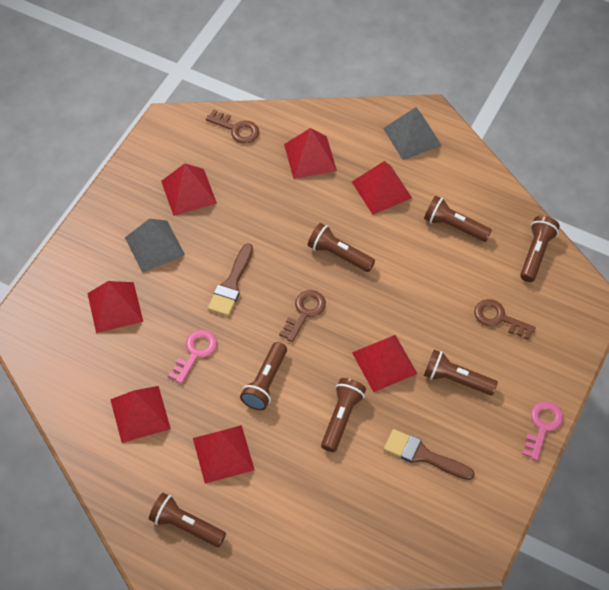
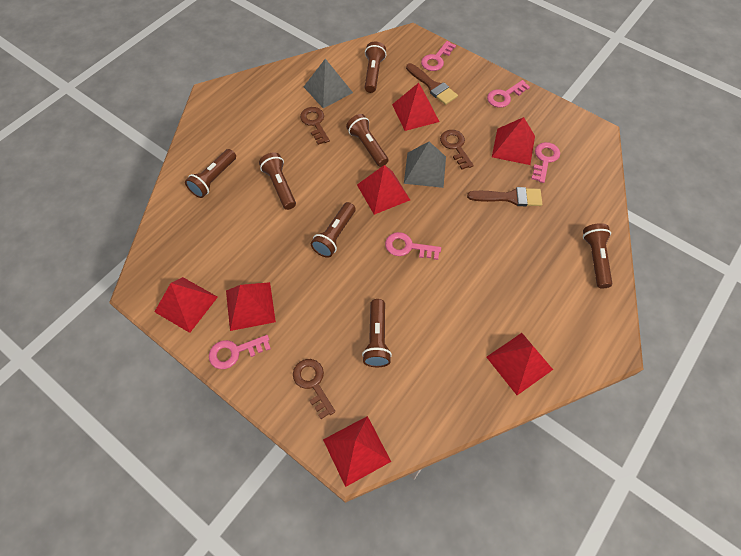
pink key: [168,330,217,384] [522,401,563,461] = 2 -> [209,335,271,369] [385,232,441,260] [421,41,456,71] [487,80,530,108] [531,142,560,183] = 5

